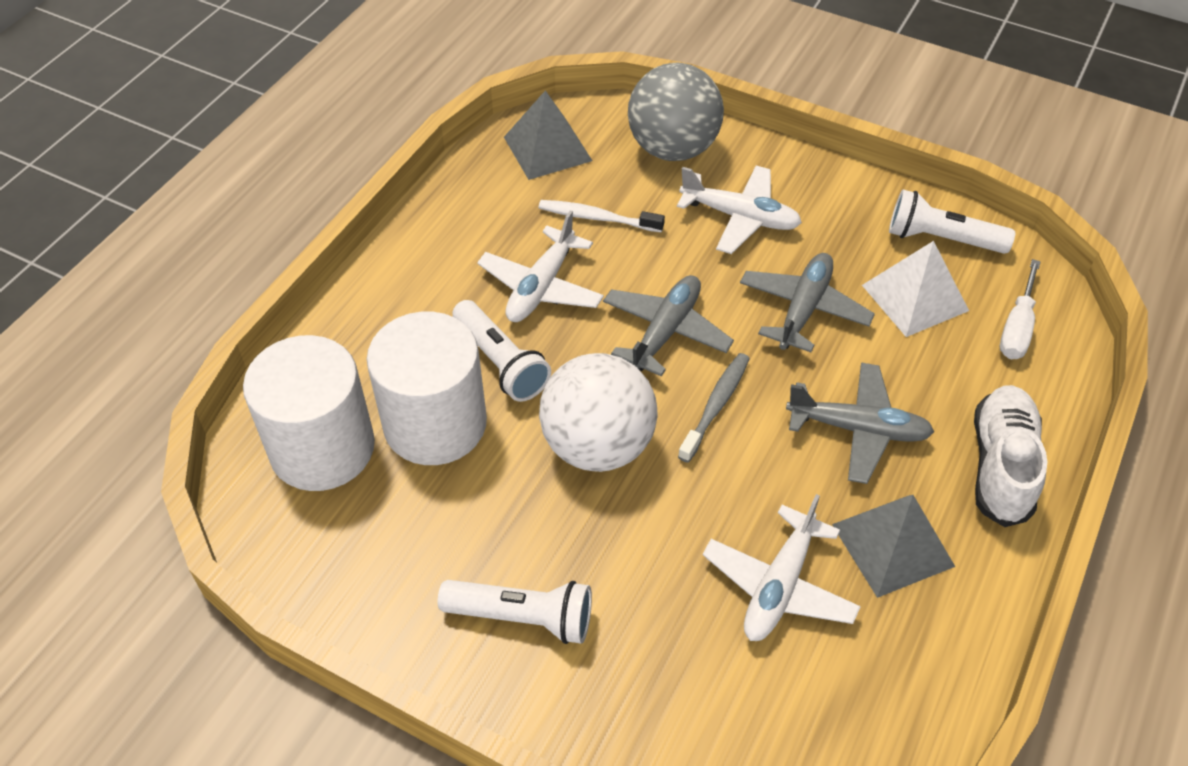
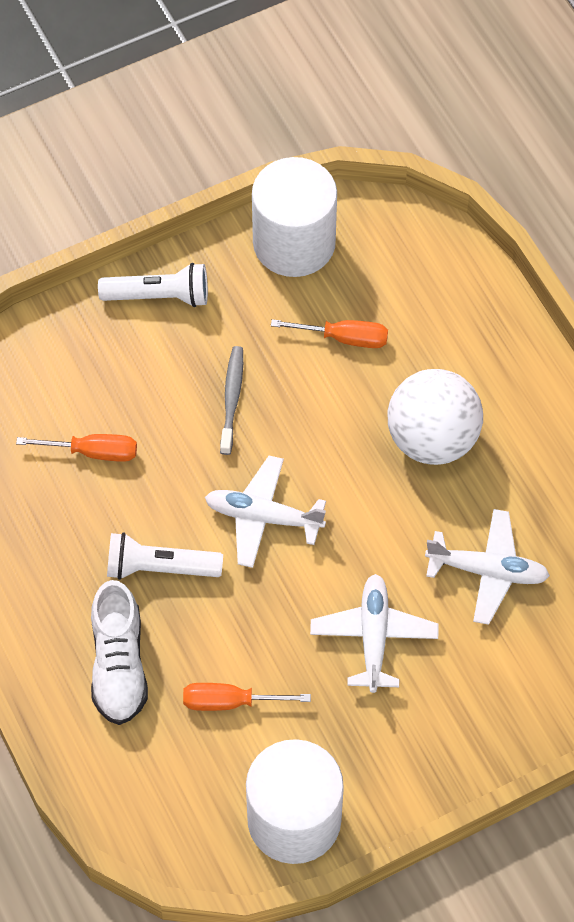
grey ball: [628,63,724,161] = 1 -> none = 0
grey plane: [603,275,734,377] [740,253,875,352] [786,362,934,484] = 3 -> none = 0
grey pyramid: [504,90,592,180] [832,495,955,598] = 2 -> none = 0
orange screwdriver: none = 0 -> [16,434,137,462] [183,683,311,711] [271,319,388,348] = 3
white flashlight: [438,580,592,644] [452,300,551,402] [889,190,1015,254] = 3 -> [98,263,208,307] [107,532,223,580] = 2
white pyramid: [862,241,969,337] = 1 -> none = 0
white screwdriver: [1000,259,1041,359] = 1 -> none = 0
white toothbrush: [539,200,665,232] = 1 -> none = 0

